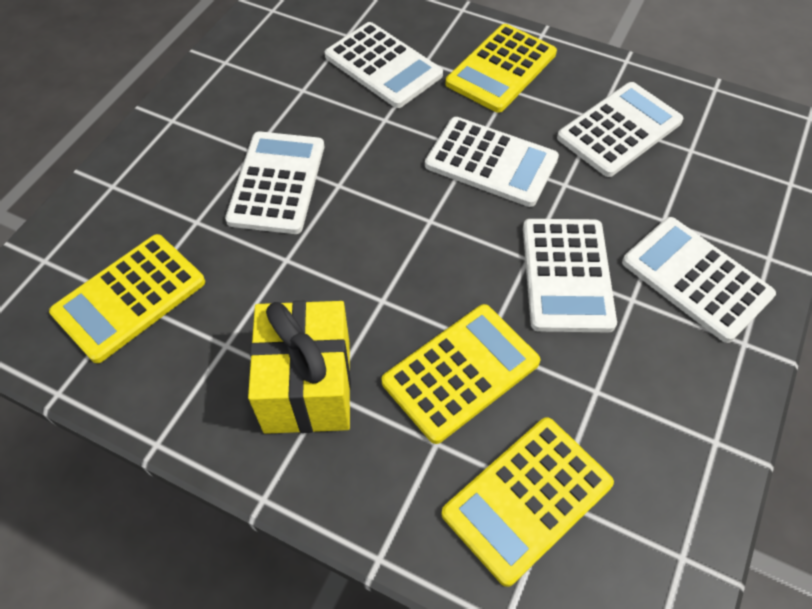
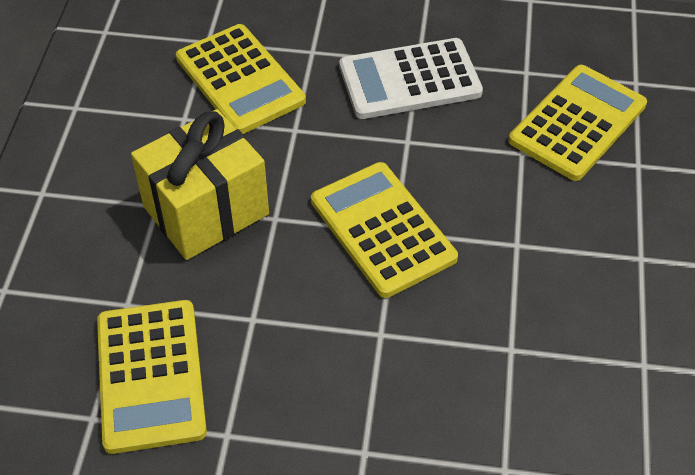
white calculator: [225,131,324,234] [325,22,443,108] [425,117,559,207] [523,219,617,332] [557,82,683,177] [622,217,776,343] = 6 -> [339,38,483,119] = 1

